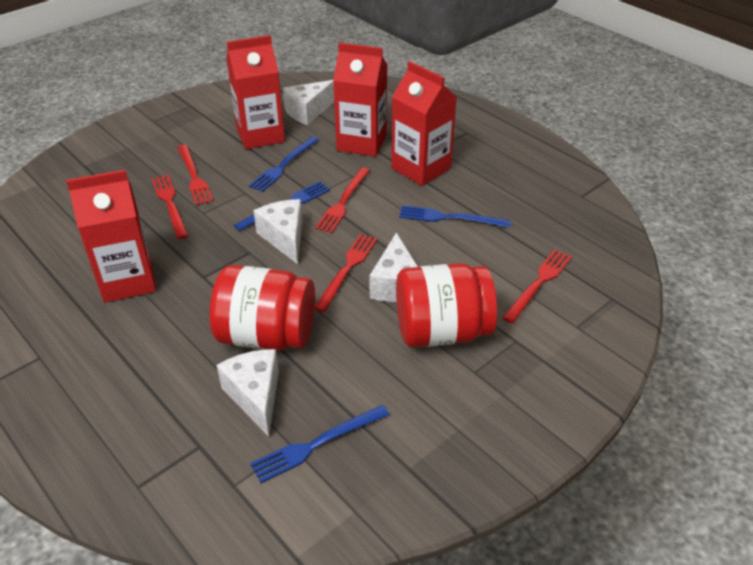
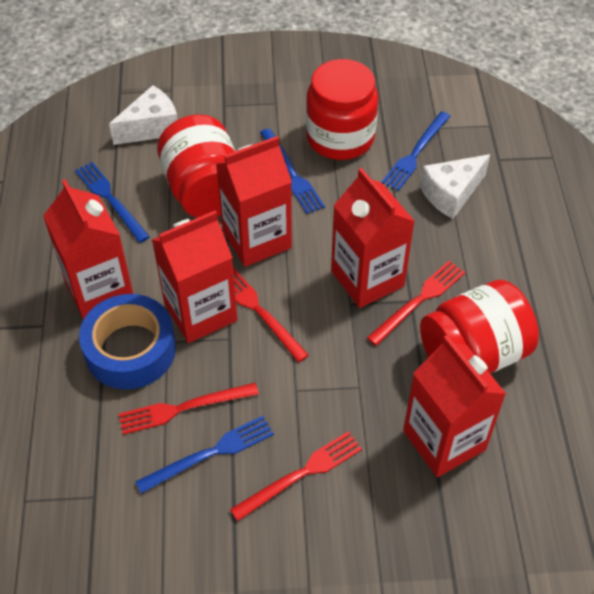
blue tape: none = 0 -> [79,294,176,389] = 1
red carton: [66,170,156,303] [226,35,285,149] [333,43,388,157] [391,61,457,186] = 4 -> [43,179,133,320] [152,211,238,343] [216,136,292,267] [331,168,415,308] [403,335,506,477] = 5
red fork: [151,175,189,239] [178,145,214,205] [315,167,370,233] [315,234,377,312] [502,249,572,323] = 5 -> [119,383,259,435] [230,431,362,521] [233,268,309,362] [367,261,465,346] = 4
red jar: [210,265,315,351] [396,263,497,348] = 2 -> [157,114,235,218] [306,59,378,160] [420,280,539,373] = 3
white cheese: [217,349,279,437] [253,199,302,264] [283,80,334,125] [370,233,418,302] = 4 -> [109,85,178,145] [420,154,490,219] = 2

